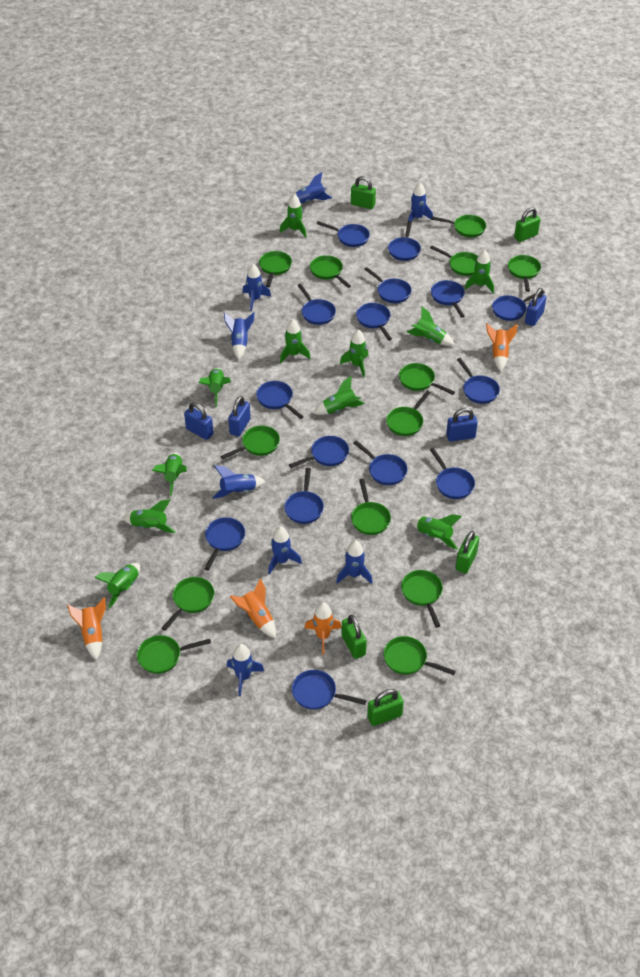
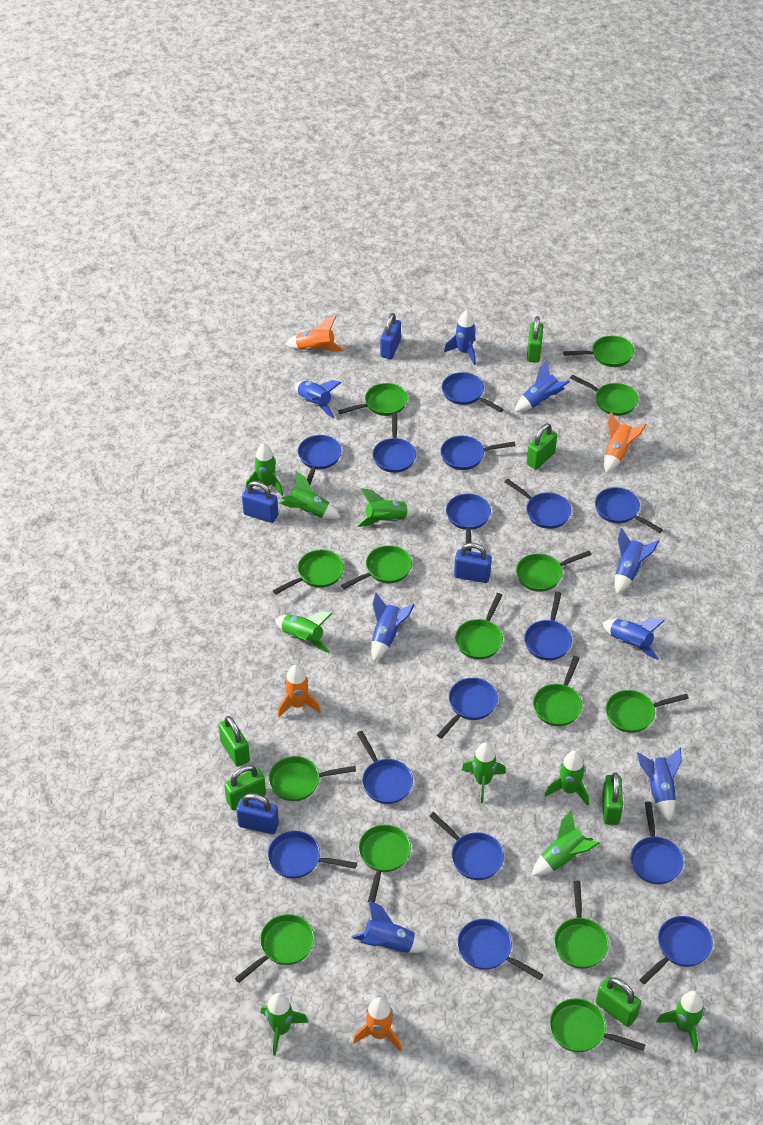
green padlock: [341,615,367,659] [351,176,376,209] [367,689,404,726] [456,531,479,573] [514,207,540,242] = 5 -> [218,716,250,767] [224,765,266,810] [526,423,557,470] [527,316,543,363] [596,977,641,1027] [602,772,623,825] = 6
green pan: [137,635,211,674] [162,577,214,631] [221,426,280,459] [259,251,292,287] [310,255,351,288] [351,478,391,535] [383,636,456,675] [386,391,431,436] [399,363,455,395] [401,570,443,627] [430,246,478,276] [431,215,486,237] [508,255,541,292] = 13 -> [235,914,314,983] [269,756,356,801] [273,550,344,594] [338,383,408,416] [341,545,412,589] [358,825,411,902] [455,593,503,660] [516,551,592,592] [533,656,582,726] [549,998,646,1052] [554,881,609,969] [563,336,634,367] [570,375,638,416] [606,690,689,733] = 14
green rocket: [94,563,140,609] [123,499,175,533] [152,453,187,496] [198,368,231,407] [280,194,307,238] [280,319,311,363] [313,376,365,415] [340,329,368,377] [407,307,455,346] [410,514,462,550] [465,250,494,293] = 11 -> [245,443,283,496] [260,993,308,1056] [275,611,332,653] [279,470,341,519] [356,488,418,527] [462,742,506,803] [532,810,600,876] [545,751,589,806] [656,991,704,1053] = 9

